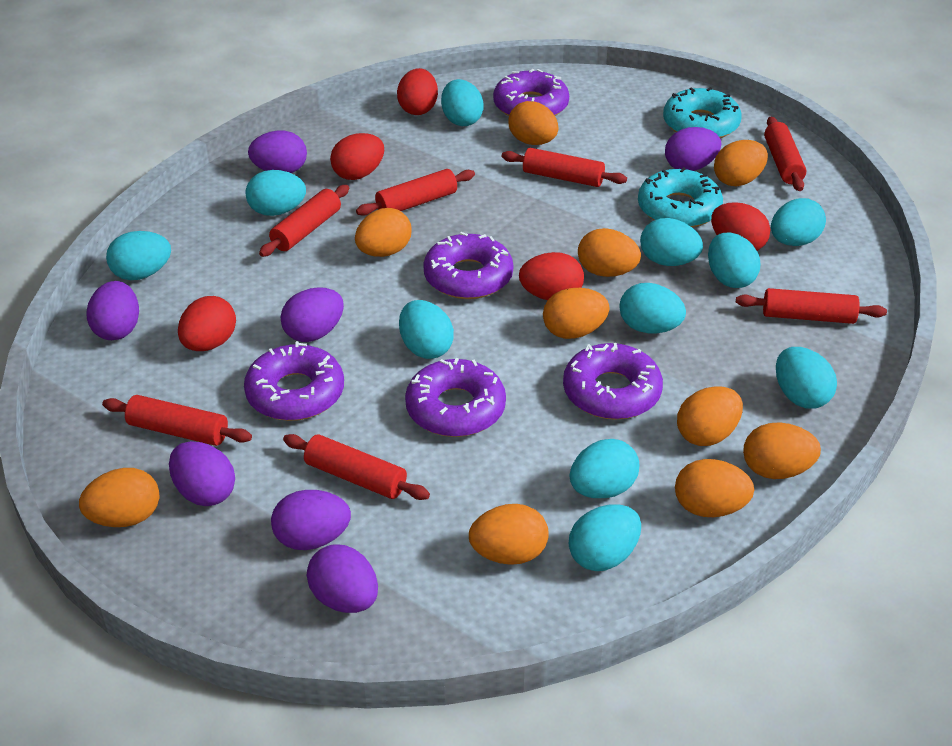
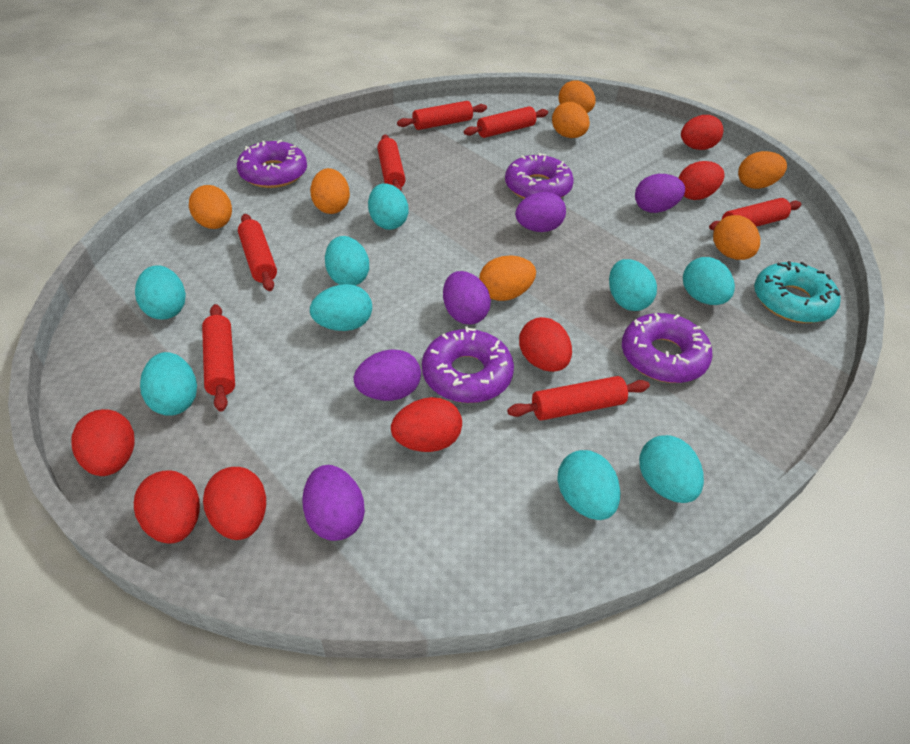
orange egg: [79,468,160,527] [355,208,412,257] [469,504,549,565] [508,101,558,145] [543,288,610,339] [578,228,641,277] [675,459,754,517] [677,386,743,446] [714,140,768,187] [743,423,821,479] = 10 -> [189,185,232,229] [310,168,350,214] [479,255,536,301] [552,102,590,138] [558,80,596,113] [713,215,760,260] [738,151,787,189] = 7
purple donut: [244,341,344,421] [405,358,506,437] [423,232,513,299] [493,69,569,116] [563,343,663,420] = 5 -> [237,140,307,188] [422,326,514,403] [505,153,574,199] [622,313,713,383] = 4
purple egg: [86,281,139,340] [169,441,235,506] [248,130,307,173] [271,490,351,550] [281,287,344,342] [307,544,378,613] [665,127,721,171] = 7 -> [302,465,365,541] [354,349,421,401] [443,271,491,324] [515,192,566,232] [635,174,685,213] = 5
red egg: [178,296,236,351] [330,133,384,180] [397,68,438,115] [519,252,584,300] [711,202,770,251] = 5 -> [71,409,134,476] [134,470,200,544] [203,467,266,540] [391,397,462,452] [519,317,572,372] [679,161,725,200] [681,115,723,150] = 7
turquoise donut: [638,167,723,228] [663,87,742,138] = 2 -> [754,261,841,323] = 1
turquoise egg: [106,231,171,280] [245,170,306,216] [399,300,454,359] [441,79,484,126] [569,504,641,571] [570,439,639,498] [619,283,686,333] [640,218,703,266] [708,232,760,288] [771,198,826,246] [776,347,837,409] = 11 -> [135,265,186,320] [140,352,197,416] [310,284,372,331] [325,236,369,286] [368,183,409,230] [557,450,620,520] [609,259,657,311] [639,435,704,503] [683,257,735,305] = 9

